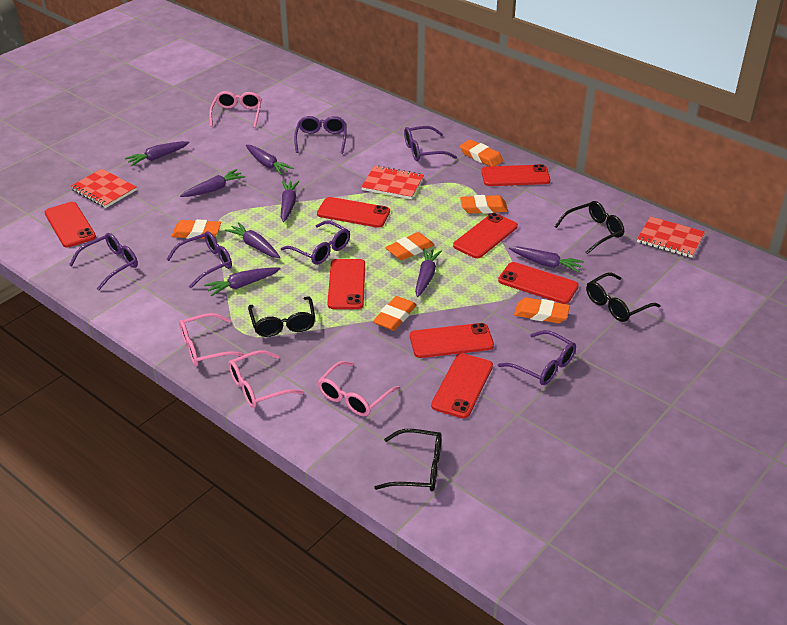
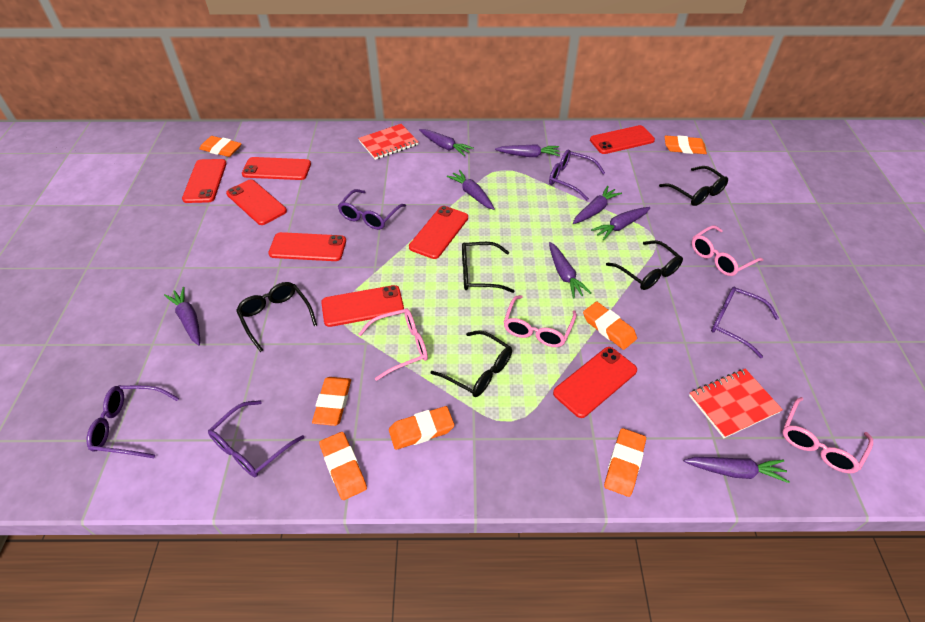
black glasses: [248,296,315,337] [374,429,442,491] [554,201,624,254] [586,273,661,322] = 4 -> [236,282,317,352] [431,330,512,397] [462,242,514,293] [606,240,683,290] [659,166,728,206] = 5
orange eraser: [172,219,221,239] [373,296,417,331] [385,232,434,260] [460,139,503,166] [460,195,508,214] [514,298,570,323] = 6 -> [199,136,242,157] [312,377,351,426] [319,432,367,500] [389,406,454,450] [583,302,637,350] [604,428,646,497] [664,135,707,154] = 7
purple glasses: [69,233,138,290] [166,231,232,288] [281,221,350,265] [294,116,347,154] [404,126,457,161] [498,330,576,385] = 6 -> [86,385,179,458] [208,400,304,477] [338,189,406,230] [549,149,605,200] [711,287,779,358] = 5
red notebook: [70,169,137,208] [361,165,424,199] [637,216,705,258] = 3 -> [358,124,419,160] [689,369,783,438] = 2

